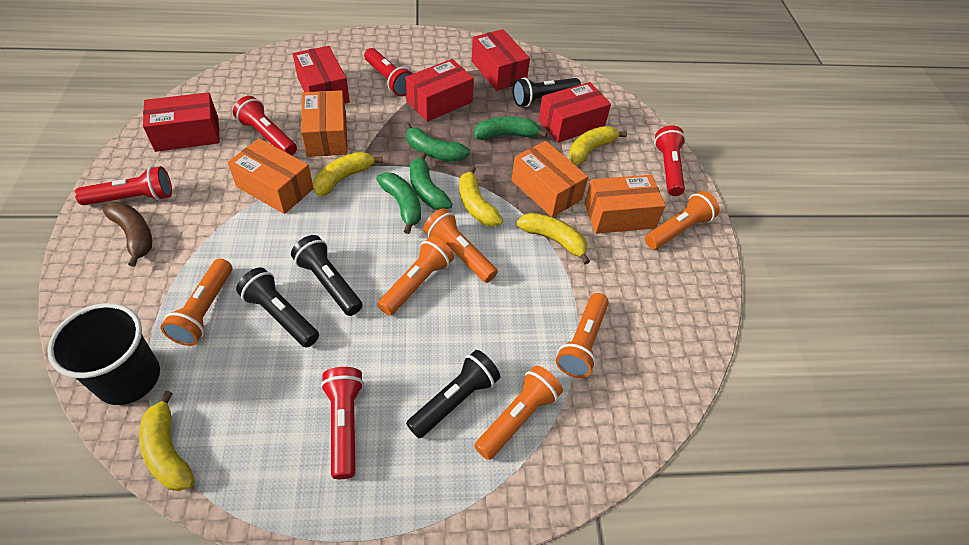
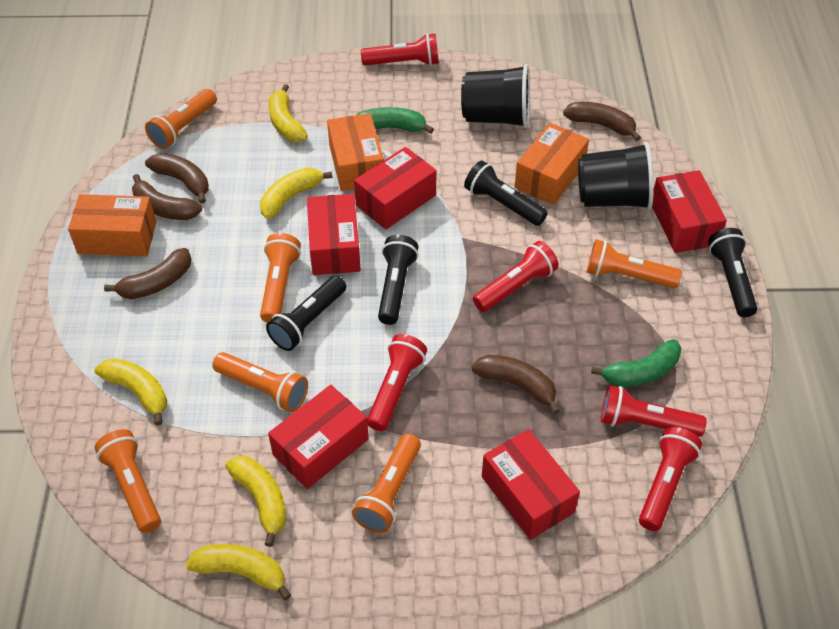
black cup: [47,303,160,405] = 1 -> [461,64,530,128] [578,142,654,210] = 2
brown banana: [103,202,152,267] = 1 -> [104,248,191,299] [132,174,202,220] [145,153,209,204] [471,355,560,414] [563,102,641,141] = 5
green banana: [376,173,421,234] [404,122,470,162] [410,152,452,210] [474,117,548,140] = 4 -> [357,107,434,134] [591,339,681,387] = 2
orange box: [228,138,313,214] [301,90,348,157] [512,141,588,217] [584,175,666,234] = 4 -> [68,194,156,256] [327,113,384,191] [515,123,589,205] = 3

